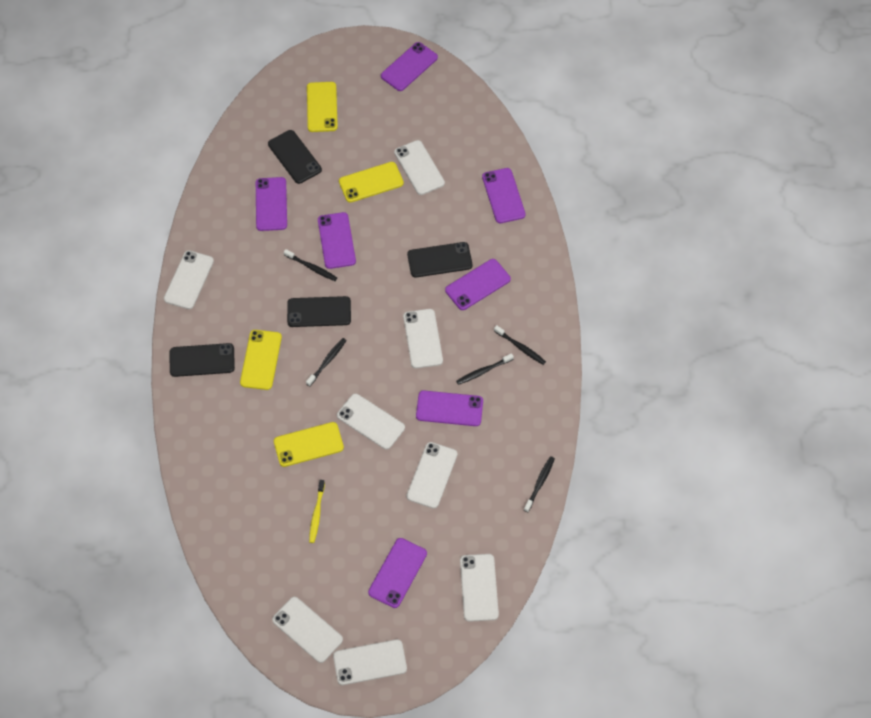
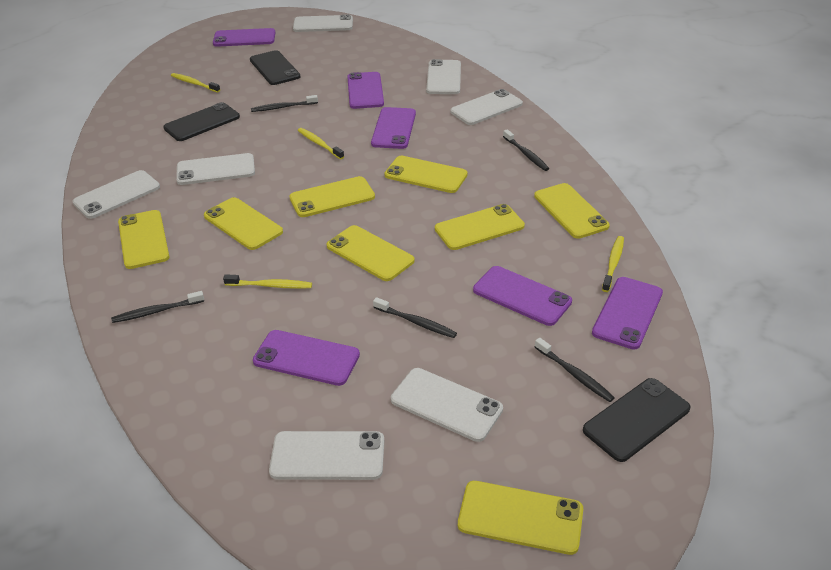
black phone: [170,343,235,377] [268,130,322,184] [287,296,351,327] [407,242,472,277] = 4 -> [163,102,240,141] [250,50,301,85] [583,378,690,462] = 3
purple phone: [256,177,287,231] [318,212,356,269] [368,538,427,608] [381,42,438,91] [416,391,483,426] [445,259,511,310] [482,168,526,223] = 7 -> [213,28,275,47] [253,330,360,386] [347,72,384,109] [371,107,416,149] [473,266,572,326] [592,277,663,350] = 6
white phone: [164,250,214,309] [272,597,343,663] [333,639,407,685] [337,393,405,450] [394,140,445,195] [403,309,443,368] [407,442,458,508] [460,554,499,622] = 8 -> [72,170,160,219] [176,153,255,185] [269,431,384,480] [293,14,353,32] [391,368,503,442] [426,59,461,94] [450,89,523,125] = 7
yellow phone: [240,330,282,390] [274,422,344,467] [307,82,338,132] [339,162,404,203] = 4 -> [118,210,169,269] [204,197,283,250] [289,176,375,217] [327,225,415,281] [384,156,468,193] [435,204,525,250] [458,481,583,555] [534,183,610,239] = 8
yellow toothbrush: [309,480,325,543] = 1 -> [171,73,220,93] [223,274,312,289] [298,128,344,159] [602,236,624,292] = 4

